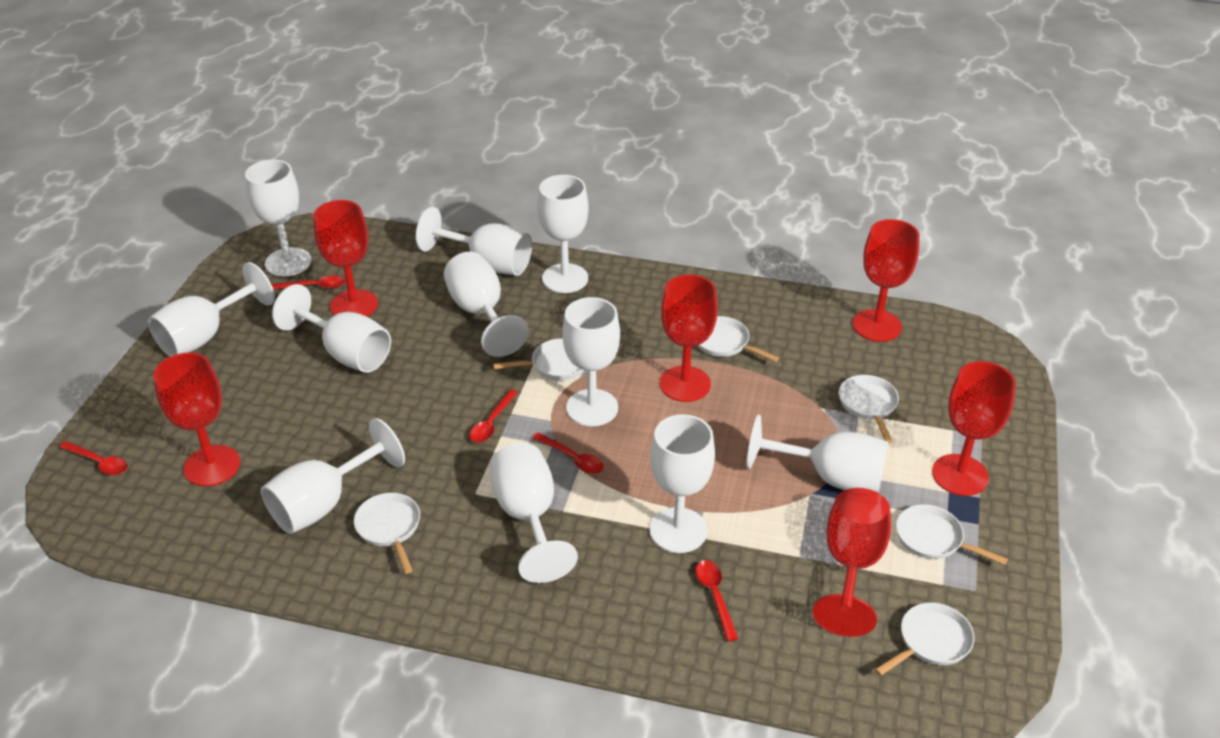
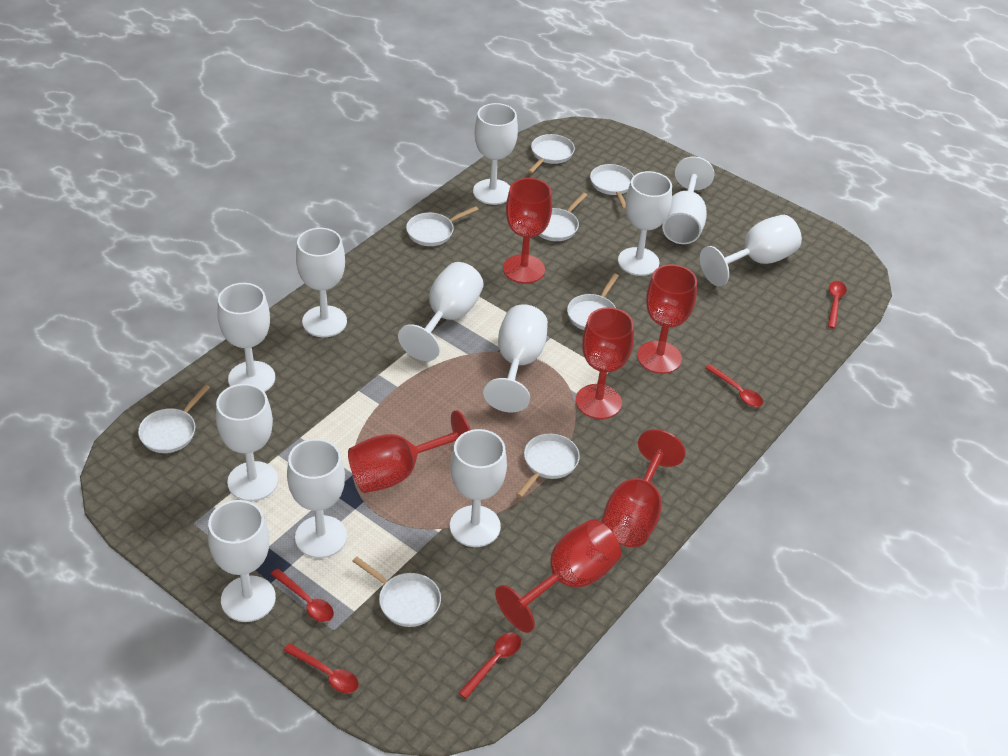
white goblet: [148,262,275,357] [245,159,311,276] [261,418,405,534] [272,284,391,373] [416,207,532,276] [444,252,529,357] [490,443,578,583] [537,175,589,293] [562,297,620,426] [650,414,715,553] [747,415,889,493] = 11 -> [208,500,276,622] [216,384,278,501] [218,283,275,392] [287,439,347,558] [296,228,347,337] [398,262,484,361] [450,429,507,547] [473,103,518,205] [483,305,548,412] [618,171,672,276] [662,157,714,244] [700,215,802,286] = 12
white pan: [354,493,420,574] [493,339,585,381] [698,316,779,362] [839,375,899,444] [875,603,975,676] [896,504,1008,565] = 6 -> [138,384,210,453] [352,556,441,627] [406,206,479,246] [516,434,580,498] [528,134,575,174] [539,192,587,241] [567,273,619,330] [590,164,634,210] = 8

